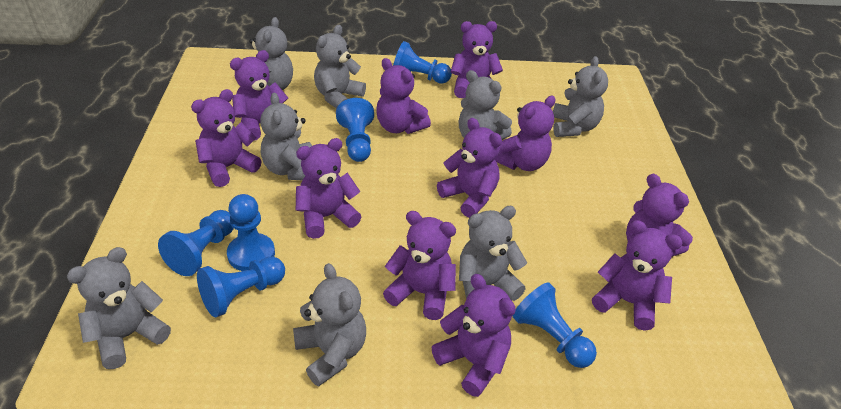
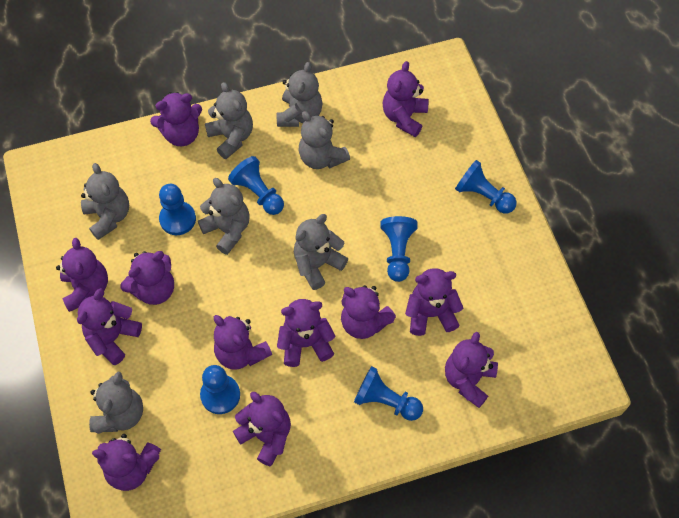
grey teddy bear: [67,247,171,369] [249,17,293,90] [260,93,312,180] [293,263,366,386] [314,25,366,109] [459,70,512,140] [459,206,527,301] [553,56,608,137] = 8 -> [81,163,129,240] [89,372,143,434] [198,178,250,255] [205,82,253,159] [277,62,323,127] [294,214,348,290] [299,111,350,169] = 7
purple teddy bear: [191,89,261,187] [230,50,288,140] [296,138,361,239] [376,58,431,134] [383,211,456,320] [432,274,516,397] [437,118,502,218] [451,21,503,98] [495,96,556,171] [592,220,683,331] [626,174,693,257] = 11 -> [56,238,108,312] [77,288,142,365] [92,434,161,491] [121,251,174,305] [150,92,202,146] [214,315,272,370] [233,392,291,466] [277,299,336,367] [341,285,396,339] [382,61,429,137] [405,268,463,336] [445,332,498,408] = 12

